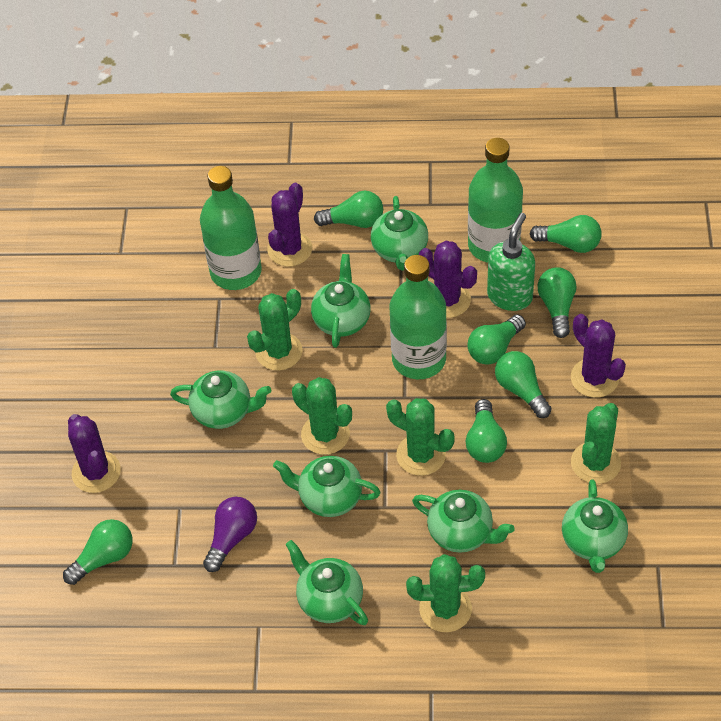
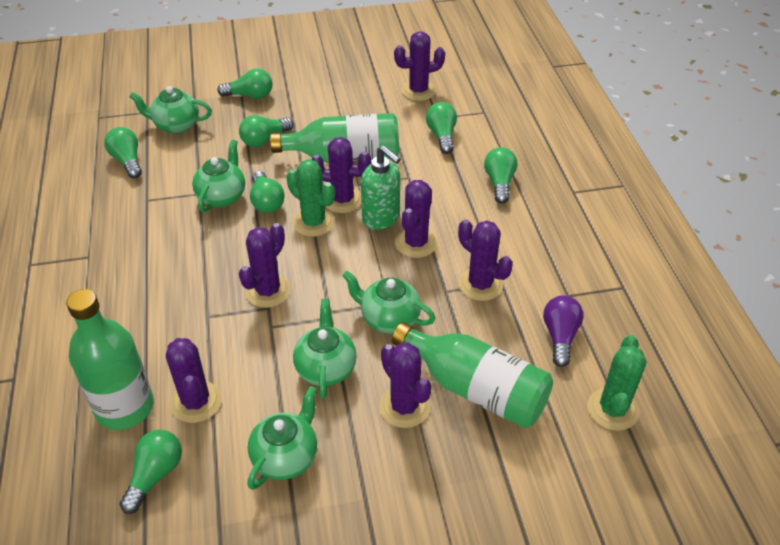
green cactus: [247,289,303,371] [292,377,352,455] [386,398,455,476] [406,554,485,632] [571,403,621,484] = 5 -> [286,159,335,237] [588,335,646,431] = 2
green teapot: [170,370,271,429] [273,456,381,517] [285,540,368,625] [311,254,371,348] [371,196,428,271] [412,490,514,553] [562,479,628,573] = 7 -> [129,86,212,134] [192,140,245,212] [247,386,317,490] [293,299,357,399] [342,271,436,334] = 5
purple cactus: [68,414,121,493] [267,183,312,267] [419,241,477,318] [571,314,626,398] = 4 -> [166,338,222,423] [239,223,290,308] [311,137,371,213] [379,343,432,428] [394,31,445,101] [395,180,438,258] [458,219,513,301] = 7

